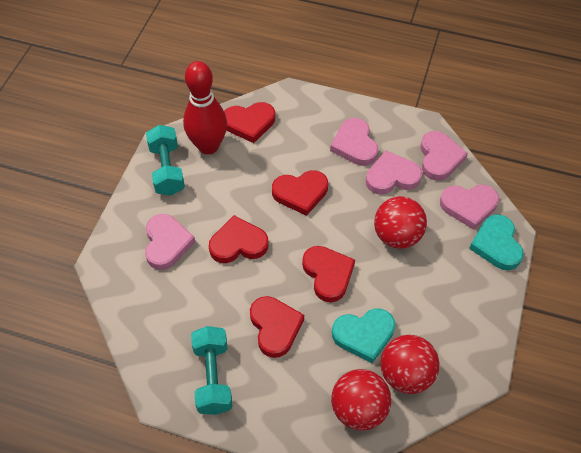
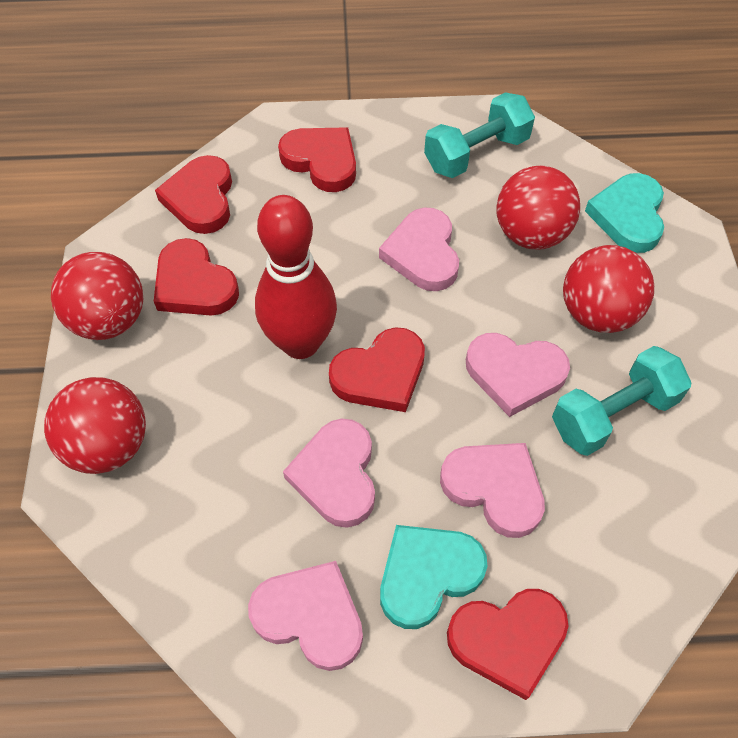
red ball: [331,369,391,431] [374,196,427,249] [381,335,440,394] = 3 -> [44,377,146,474] [51,252,144,340] [496,166,580,250] [563,245,654,333] = 4

